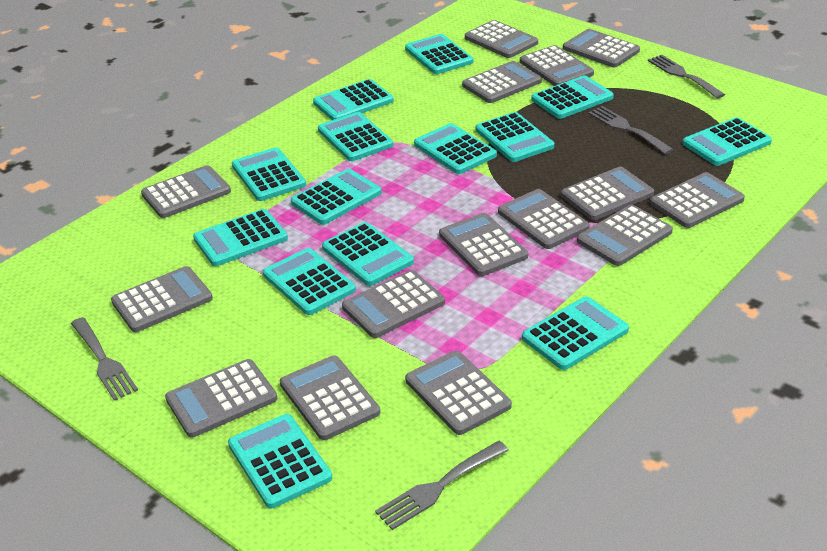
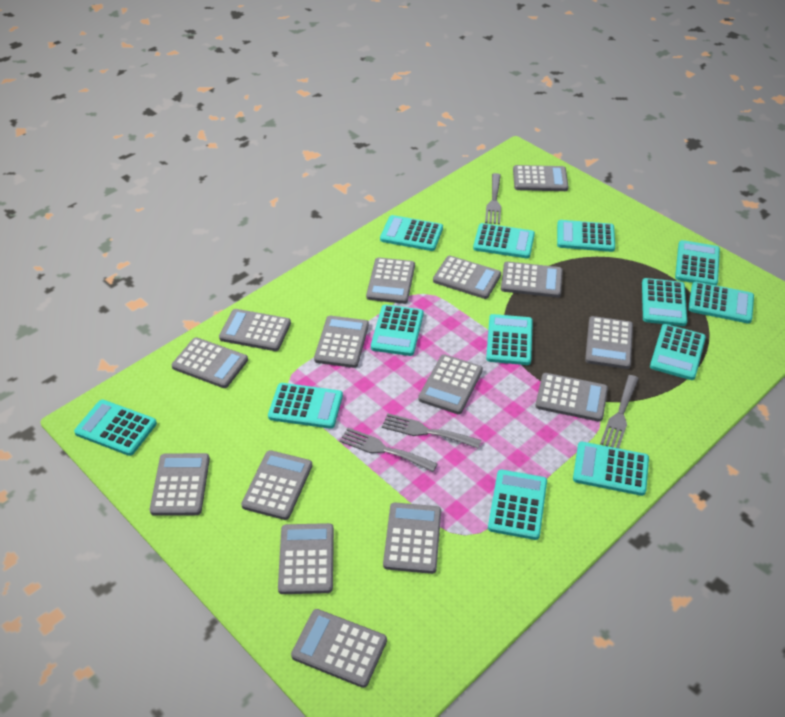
turquoise calculator: [193,209,288,266] [228,414,333,508] [232,147,306,201] [263,248,356,315] [291,169,382,224] [313,79,394,120] [318,112,393,161] [322,222,414,286] [405,34,473,74] [414,123,497,174] [476,112,554,162] [522,296,629,370] [531,75,614,119] [683,117,772,166] = 14 -> [74,399,157,456] [268,383,343,429] [371,305,424,356] [380,215,443,251] [473,223,535,258] [486,314,533,365] [488,470,547,540] [557,220,615,252] [573,442,649,496] [642,278,687,326] [650,324,706,380] [675,240,720,285] [688,282,754,324] = 13

